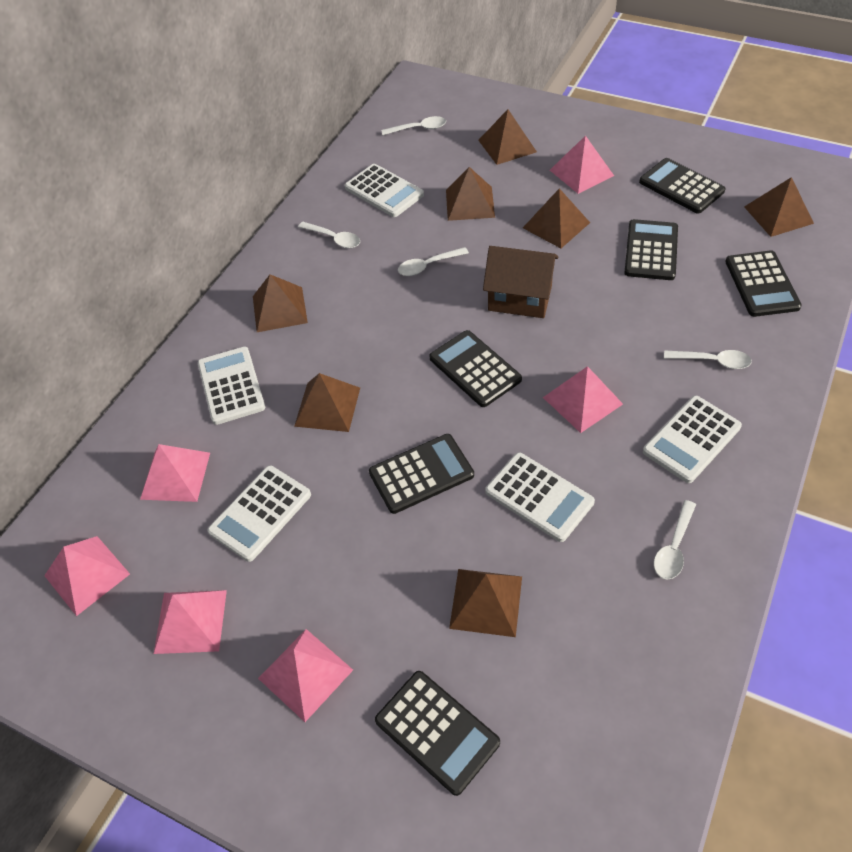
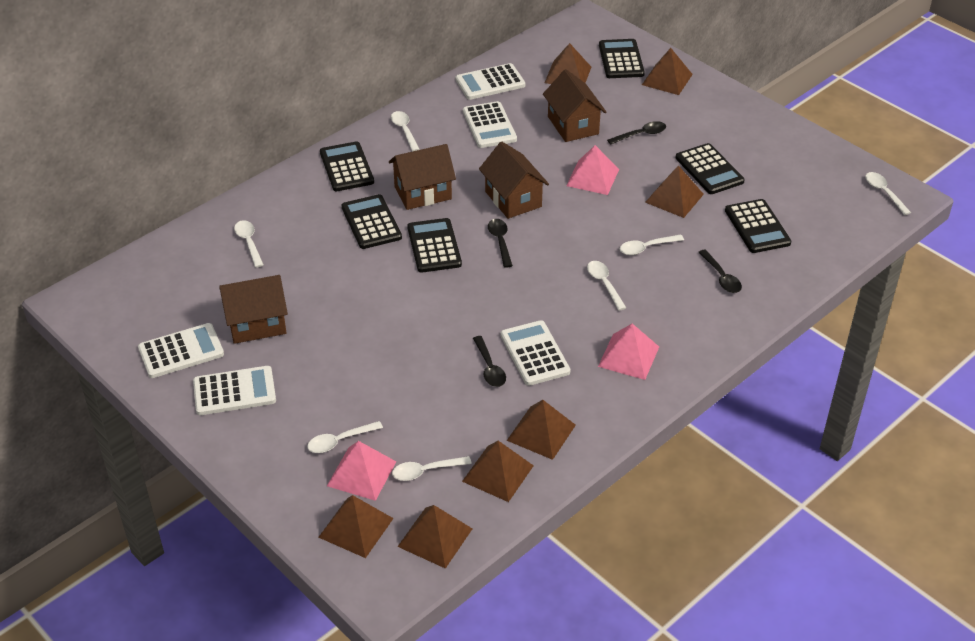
black spoon: none = 0 -> [473,336,506,387] [488,219,513,268] [607,121,666,145] [698,250,742,293] = 4
brown house: [483,246,558,318] = 1 -> [219,275,288,344] [389,144,456,210] [479,142,549,219] [543,69,606,142] = 4
pink pyramid: [44,536,130,616] [140,444,210,502] [154,590,227,654] [258,629,353,722] [543,366,623,433] [550,135,614,194] = 6 -> [327,441,396,501] [566,145,619,195] [598,324,659,380] = 3
white spoon: [298,222,360,248] [381,116,446,135] [398,247,469,276] [654,500,696,580] [664,350,752,369] = 5 -> [234,220,264,268] [307,421,383,453] [391,111,419,152] [392,456,472,481] [587,261,626,311] [620,235,684,255] [865,172,911,215] = 7

